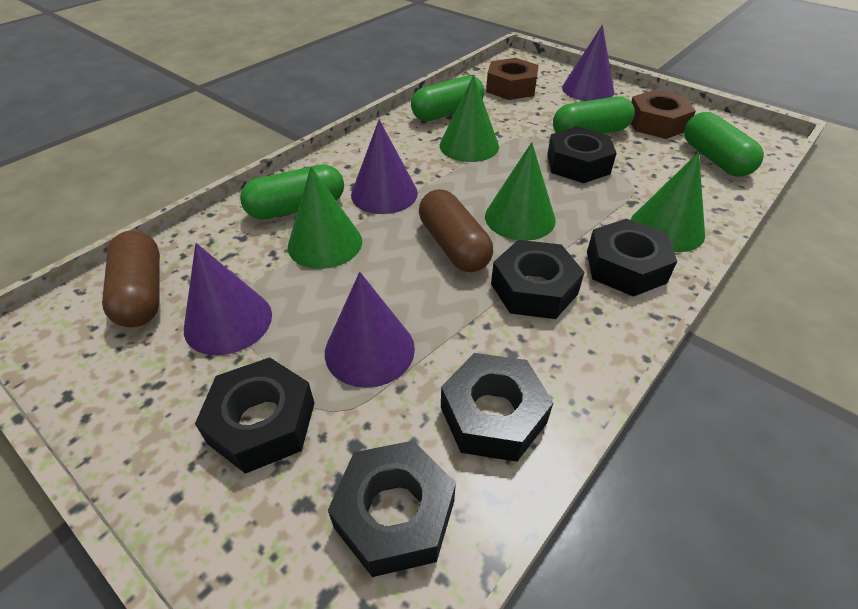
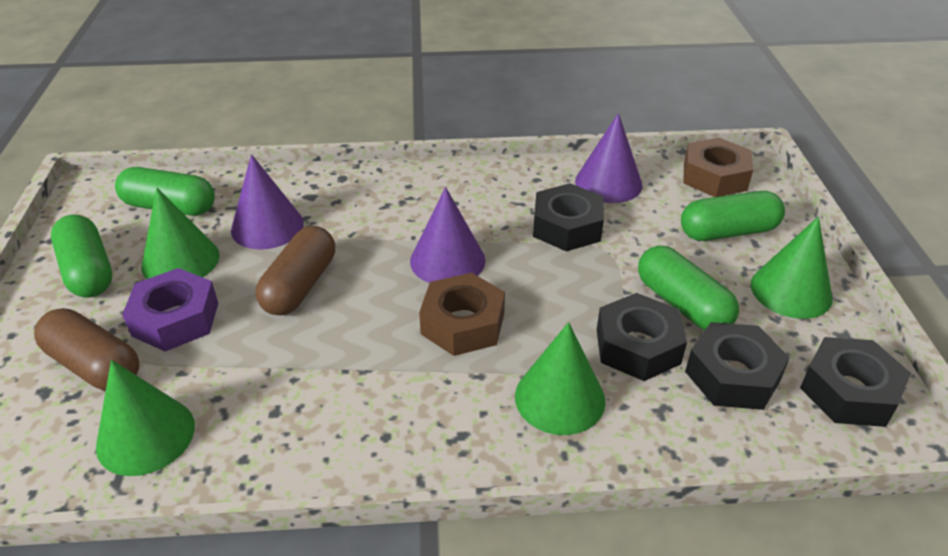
black nut: [195,357,314,474] [328,440,456,577] [441,353,553,462] [491,240,585,319] [547,126,617,183] [587,219,677,297] = 6 -> [533,183,604,252] [597,293,687,381] [685,322,790,410] [800,337,911,427] = 4
purple cone: [184,243,272,355] [325,272,415,388] [351,120,418,214] [562,25,614,101] = 4 -> [231,154,304,250] [410,187,485,283] [575,113,642,203] = 3
purple nut: none = 0 -> [122,268,218,351] = 1

